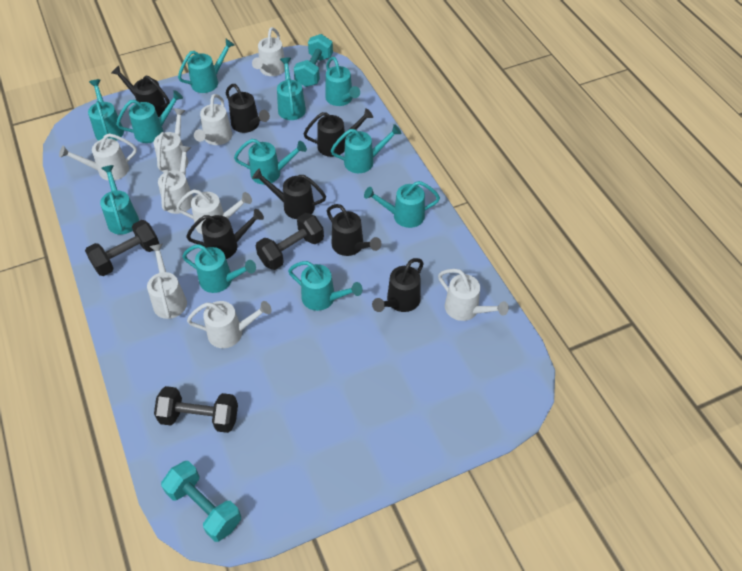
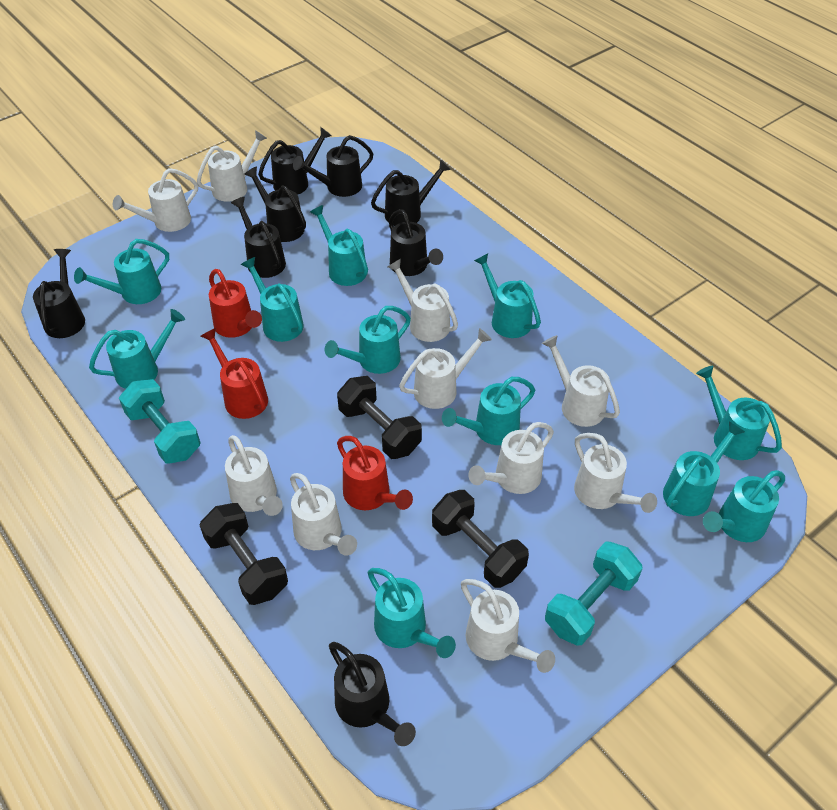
black watering can: [111,66,170,117] [186,209,264,259] [226,84,270,133] [252,168,326,219] [303,108,373,157] [327,204,381,256] [372,258,424,312] = 7 -> [33,249,85,338] [231,197,286,278] [244,166,306,242] [258,127,332,195] [293,135,374,197] [329,642,416,746] [371,159,451,226] [389,209,443,276] = 8
red watering can: none = 0 -> [201,328,268,419] [209,269,262,338] [337,436,413,510] = 3
white watering can: [59,133,137,181] [147,244,187,319] [154,108,188,173] [158,145,193,214] [176,189,252,235] [187,301,271,348] [194,94,232,145] [252,27,285,76] [438,269,509,321] = 9 -> [113,168,198,232] [197,130,267,202] [225,435,283,516] [290,473,357,556] [387,259,458,342] [399,328,492,409] [461,579,555,673] [468,422,554,494] [542,335,620,427] [574,433,657,513] = 10

